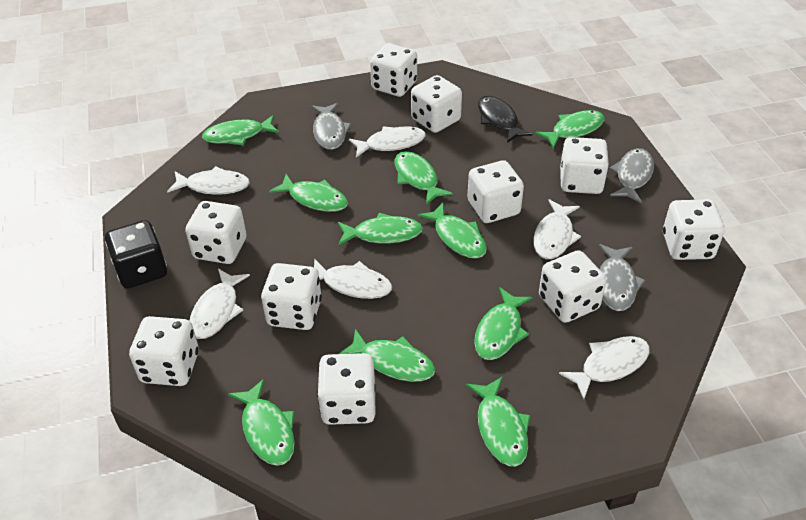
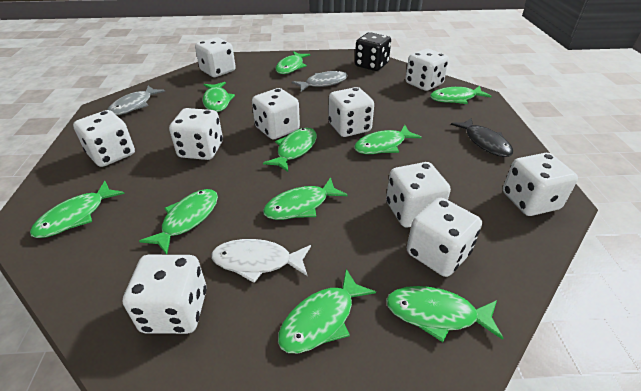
grey fish: [311,103,352,150] [599,244,645,311] [609,148,654,204] = 3 -> [107,86,165,115] [292,70,348,92] = 2
white fish: [167,166,250,195] [189,269,250,339] [314,259,392,299] [349,126,426,158] [533,199,581,259] [559,336,650,399] = 6 -> [211,239,311,283] = 1

